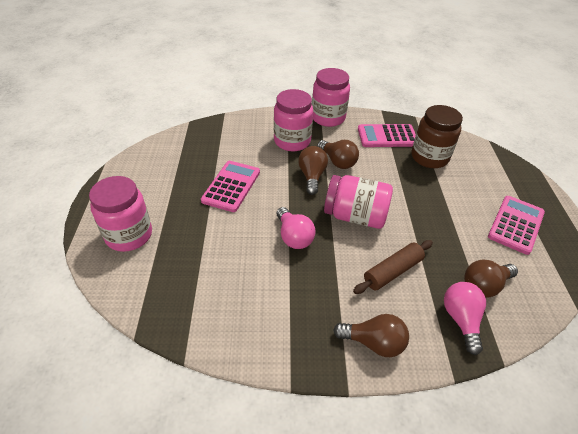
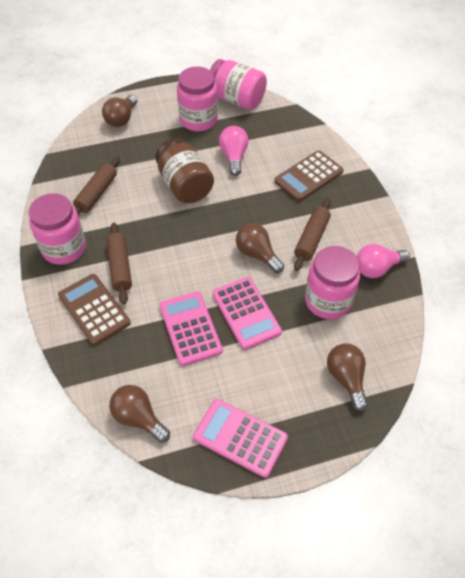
brown calculator: none = 0 -> [58,274,131,346] [274,151,344,202] = 2
brown rolling pin: [353,240,433,294] = 1 -> [73,156,120,216] [106,223,132,304] [294,199,331,271] = 3

